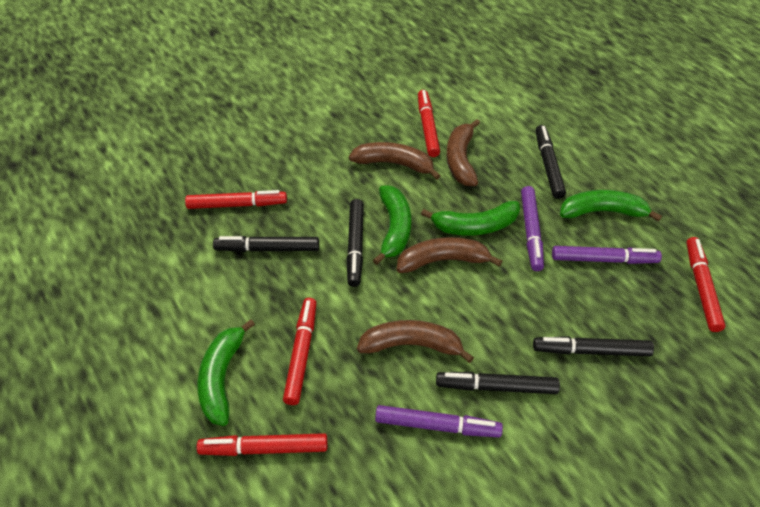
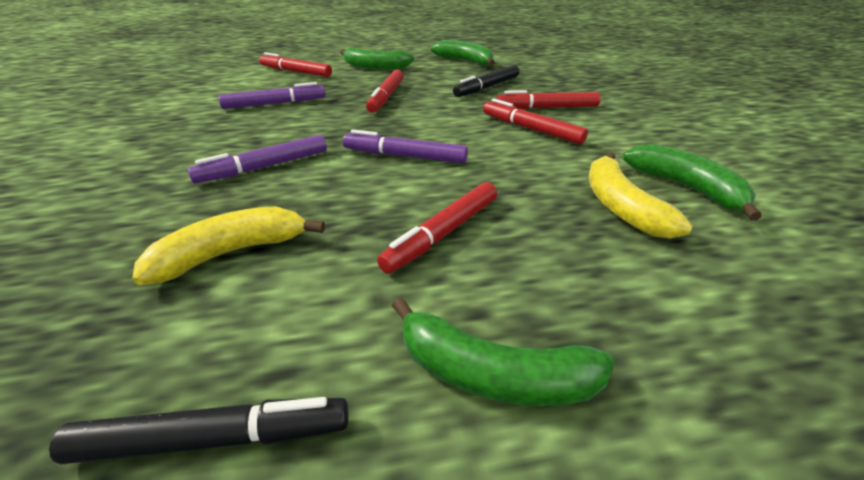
black marker: [213,236,319,252] [347,199,364,287] [436,372,560,394] [533,336,654,356] [536,125,566,199] = 5 -> [49,397,348,464] [453,65,519,97] = 2
brown banana: [349,142,441,180] [357,320,474,363] [397,237,502,273] [447,119,480,186] = 4 -> none = 0
yellow banana: none = 0 -> [132,206,325,285] [589,152,693,239] = 2

